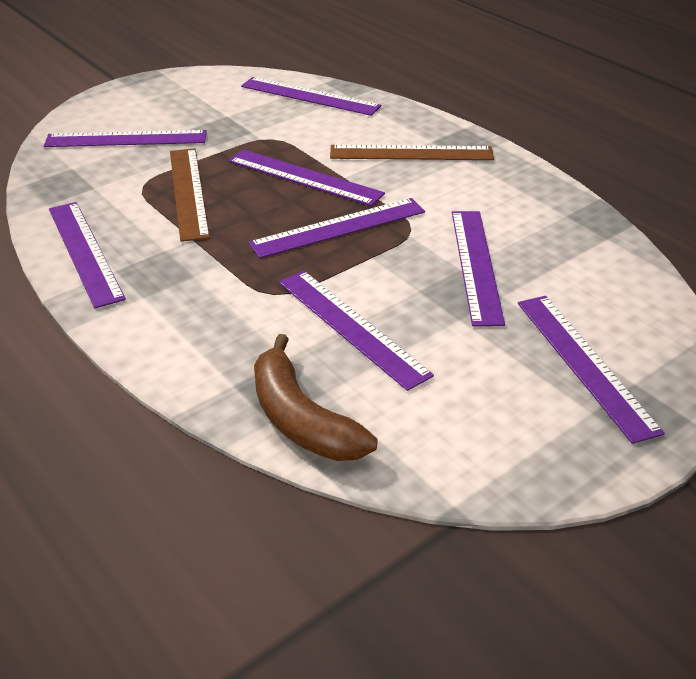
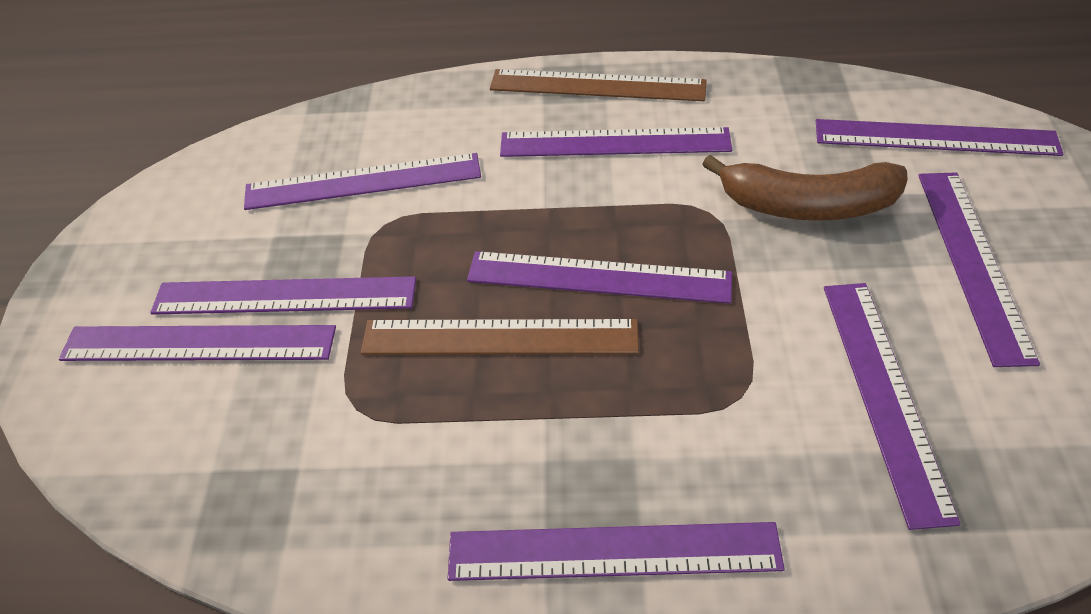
purple ruler: [44,130,207,147] [49,202,126,309] [228,150,385,206] [241,77,381,116] [249,198,425,258] [279,271,434,391] [452,211,505,326] [518,296,665,444] = 8 -> [59,325,336,361] [150,276,416,315] [244,153,481,210] [448,522,785,581] [467,251,732,304] [500,127,732,157] [816,119,1063,156] [824,283,961,530] [918,172,1040,367] = 9

